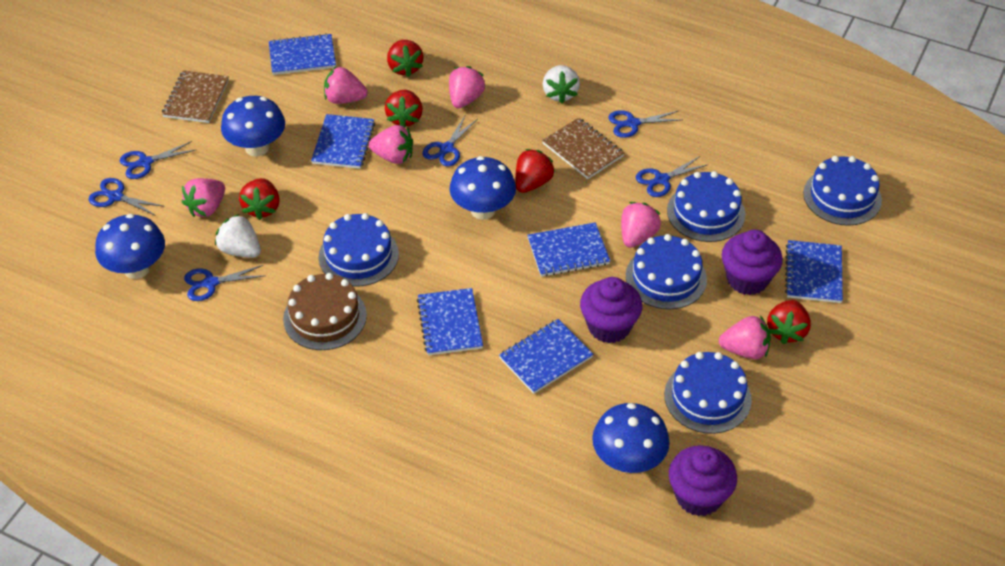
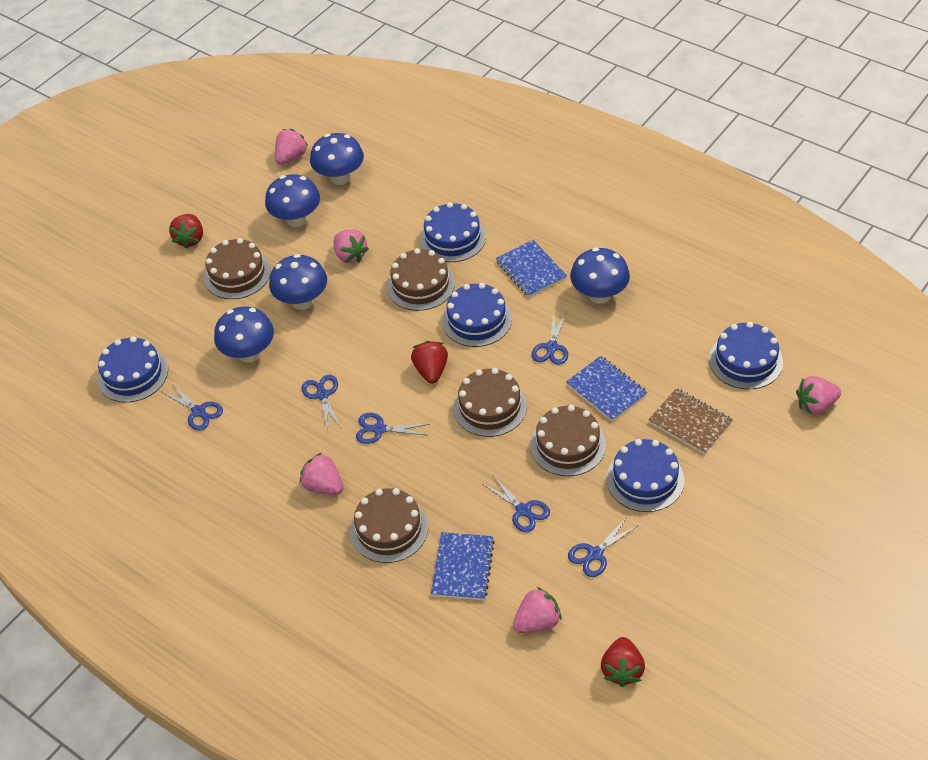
blue mushroom: [95,214,165,279] [221,96,285,157] [449,156,516,220] [592,403,670,473] = 4 -> [214,307,274,363] [265,174,320,227] [269,254,327,310] [310,133,364,185] [570,248,630,304] = 5
blue notebook: [269,33,336,75] [311,114,375,169] [417,288,483,355] [499,319,593,394] [527,222,610,277] [785,240,843,303] = 6 -> [431,532,495,600] [496,240,567,297] [566,356,647,421] = 3
brown cake: [283,273,367,350] = 1 -> [204,238,271,299] [350,488,428,563] [387,248,455,311] [453,368,527,437] [530,405,606,476] = 5
brown notebook: [162,70,229,123] [542,118,624,179] = 2 -> [648,388,733,454] = 1
pink strawberry: [182,178,225,217] [324,67,368,104] [369,125,413,164] [449,66,485,108] [621,202,661,248] [719,316,771,359] = 6 -> [275,129,308,165] [300,453,343,495] [334,230,369,263] [513,587,562,633] [796,376,841,415] = 5
purple cupcake: [580,277,642,343] [669,445,737,516] [722,230,783,295] = 3 -> none = 0
red strawberry: [239,178,280,220] [385,90,423,128] [387,40,424,77] [515,149,555,193] [767,300,811,344] = 5 -> [169,214,203,249] [411,341,448,384] [601,637,645,687] = 3
white strawberry: [215,214,261,258] [543,65,580,104] = 2 -> none = 0

